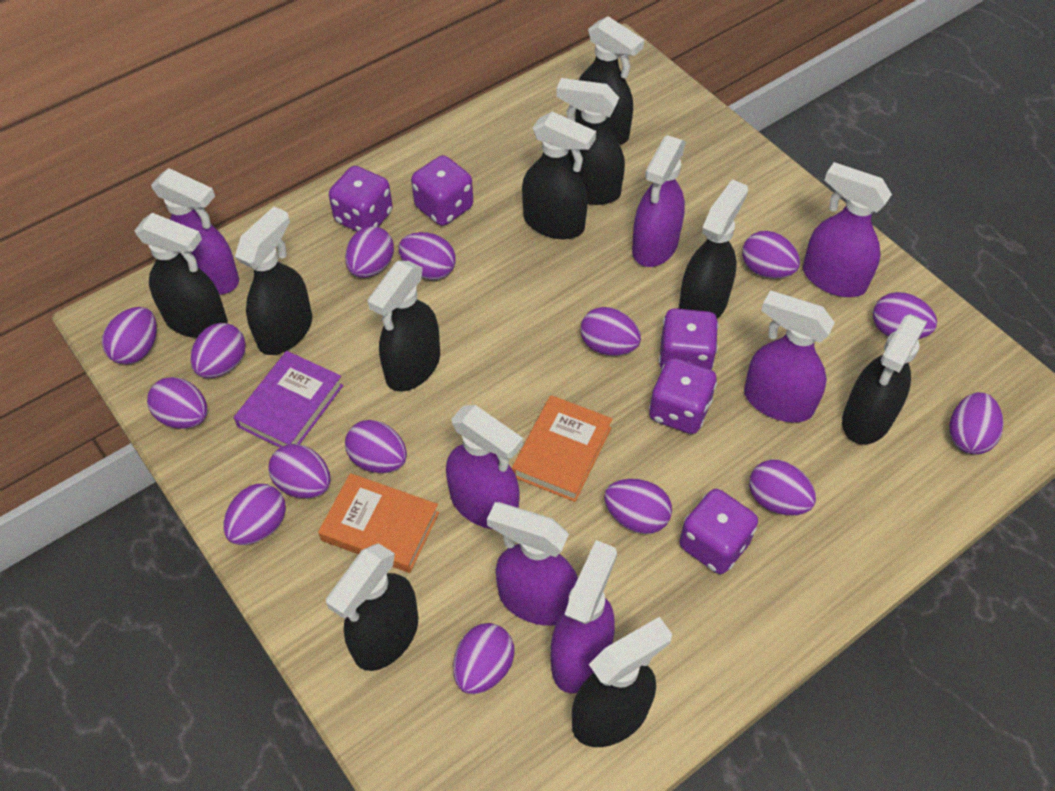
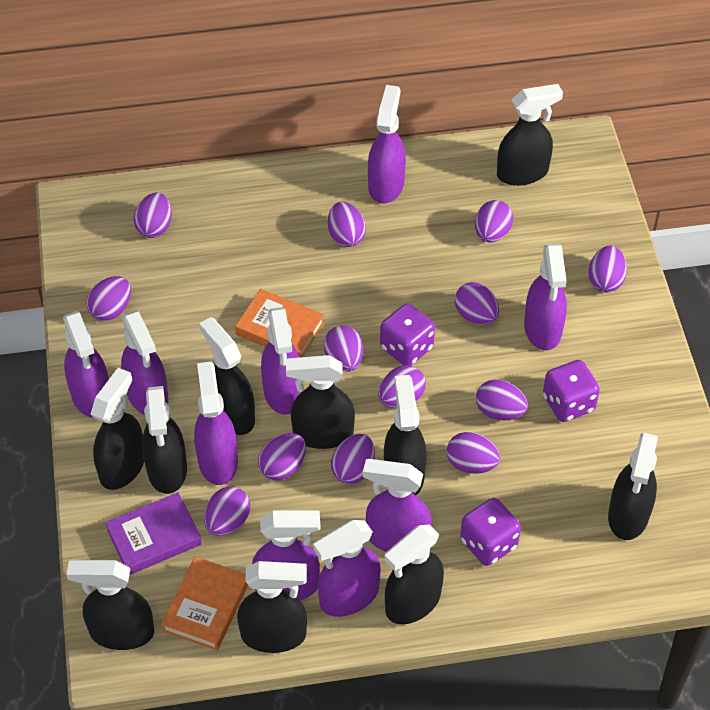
purple dice: [329,166,393,231] [411,155,473,226] [649,358,717,434] [659,308,718,370] [679,489,758,574] = 5 -> [380,303,435,365] [460,498,521,566] [543,360,600,422] = 3
purple egg: [102,307,157,365] [147,377,208,429] [190,323,246,378] [223,484,286,545] [269,444,331,498] [345,226,394,278] [345,420,407,473] [399,232,456,280] [453,623,514,694] [581,307,641,356] [604,479,672,534] [742,231,800,278] [749,460,816,515] [873,292,937,339] [950,392,1003,455] = 15 -> [87,276,131,321] [134,193,172,238] [204,486,250,535] [258,433,306,481] [324,325,364,372] [328,202,366,247] [331,434,375,484] [378,365,426,408] [447,432,500,474] [455,282,499,325] [475,200,513,243] [476,379,528,421] [588,246,627,292] = 13
purple spray bottle: [151,168,239,295] [446,405,523,529] [487,502,578,626] [551,540,617,694] [632,135,686,267] [744,290,835,423] [803,162,892,297] = 7 -> [63,311,109,418] [121,310,168,415] [194,362,238,485] [252,510,321,600] [261,307,301,414] [313,520,381,617] [363,459,432,552] [368,85,406,203] [524,244,567,350] = 9

